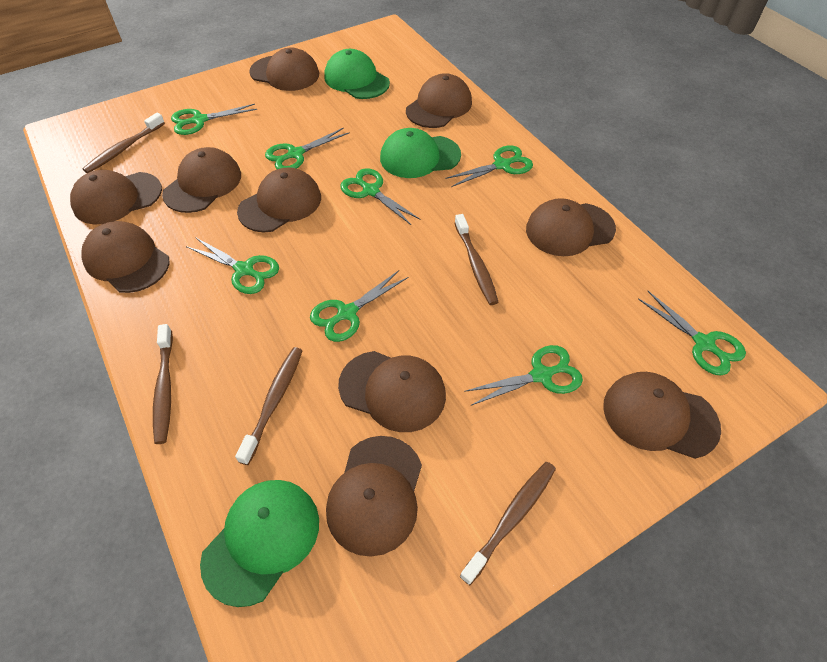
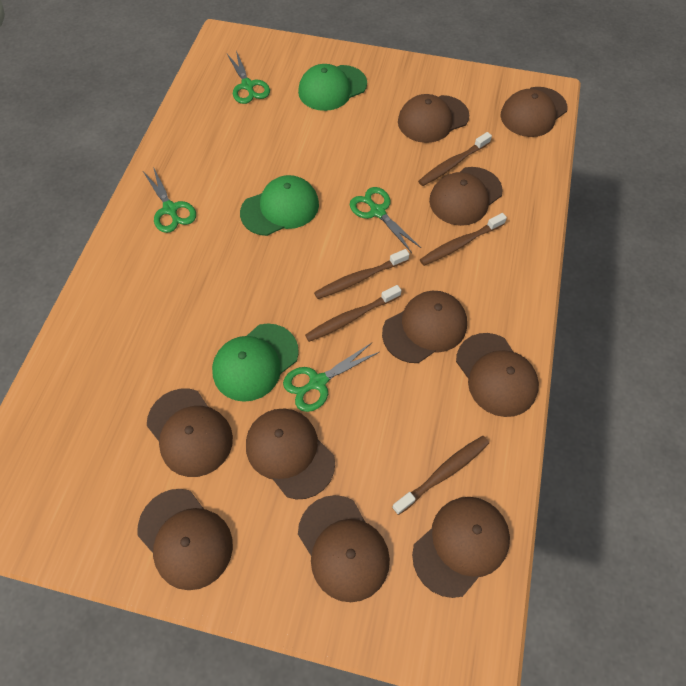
green scissors: [171,104,257,135] [186,237,279,294] [265,128,350,169] [310,270,408,342] [340,168,421,225] [445,145,533,187] [464,345,583,406] [638,291,746,375] = 8 -> [142,167,196,233] [227,51,270,104] [283,343,379,412] [350,187,421,253] = 4

